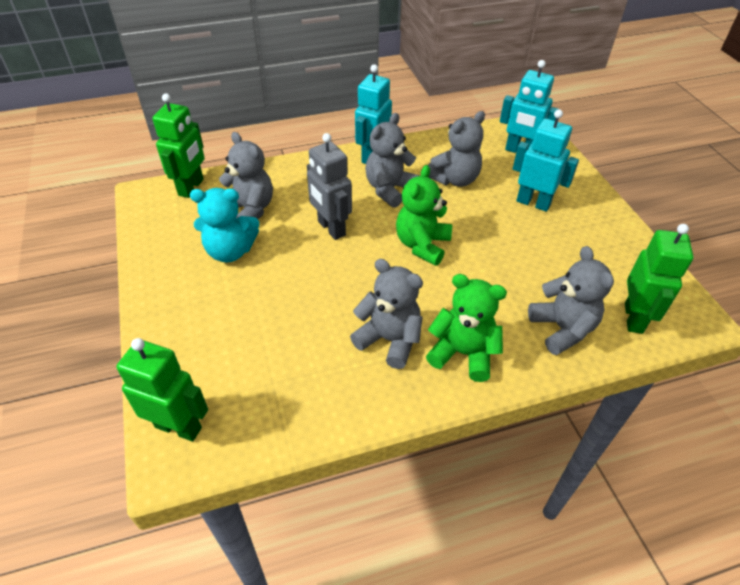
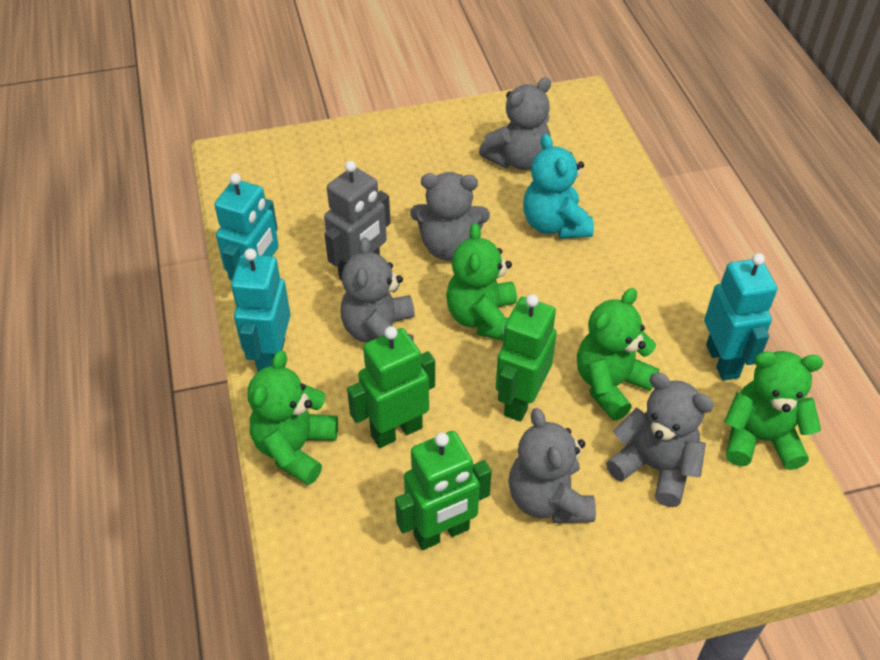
green teddy bear: [396,165,452,266] [426,274,507,382] = 2 -> [248,350,338,485] [446,223,517,340] [577,288,659,421] [724,351,823,470] = 4

